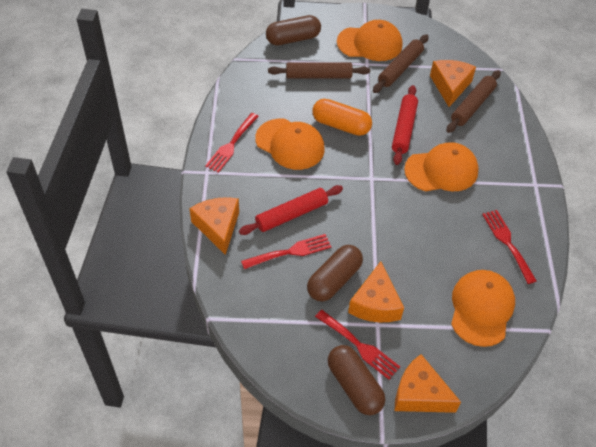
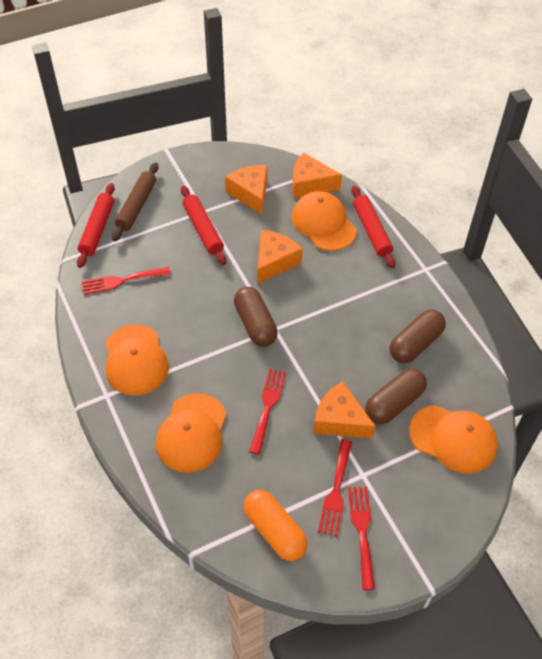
brown rolling pin: [268,63,370,79] [373,34,429,93] [446,70,501,133] = 3 -> [112,162,158,241] = 1
red rolling pin: [239,185,343,235] [392,85,418,165] = 2 -> [77,183,115,268] [181,186,226,265] [351,185,396,268] = 3

